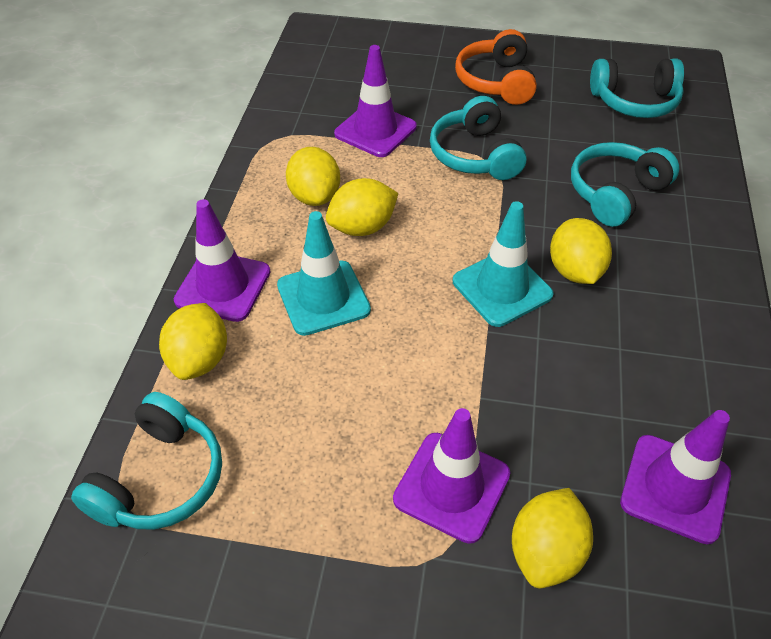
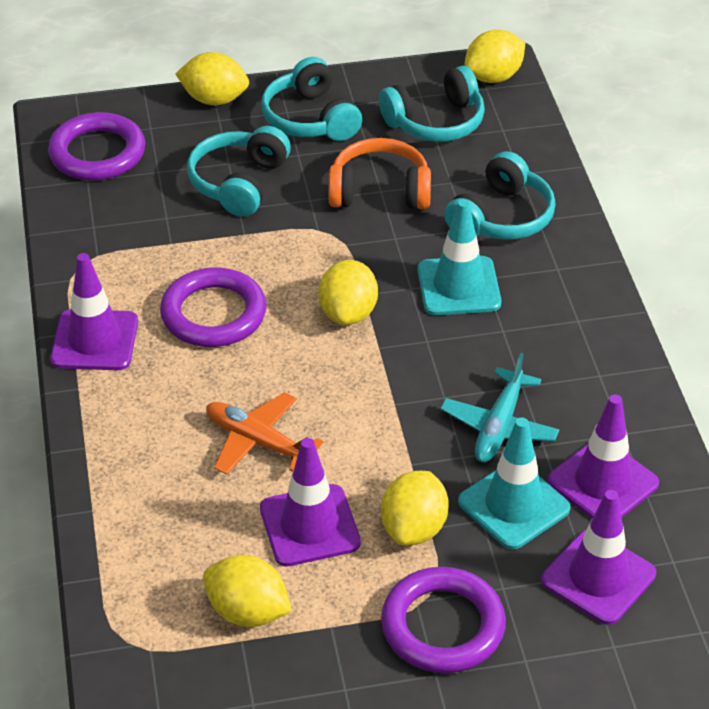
orange plane: none = 0 -> [206,392,323,475] = 1
purple ring: none = 0 -> [48,112,145,180] [160,267,266,347] [381,567,506,673] = 3
turquoise plane: none = 0 -> [440,353,559,462] = 1

